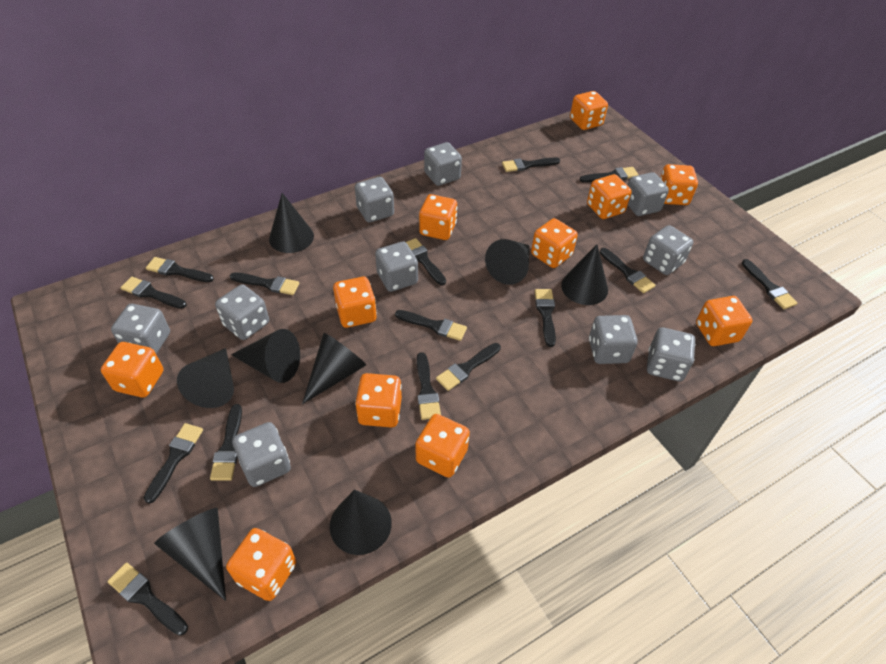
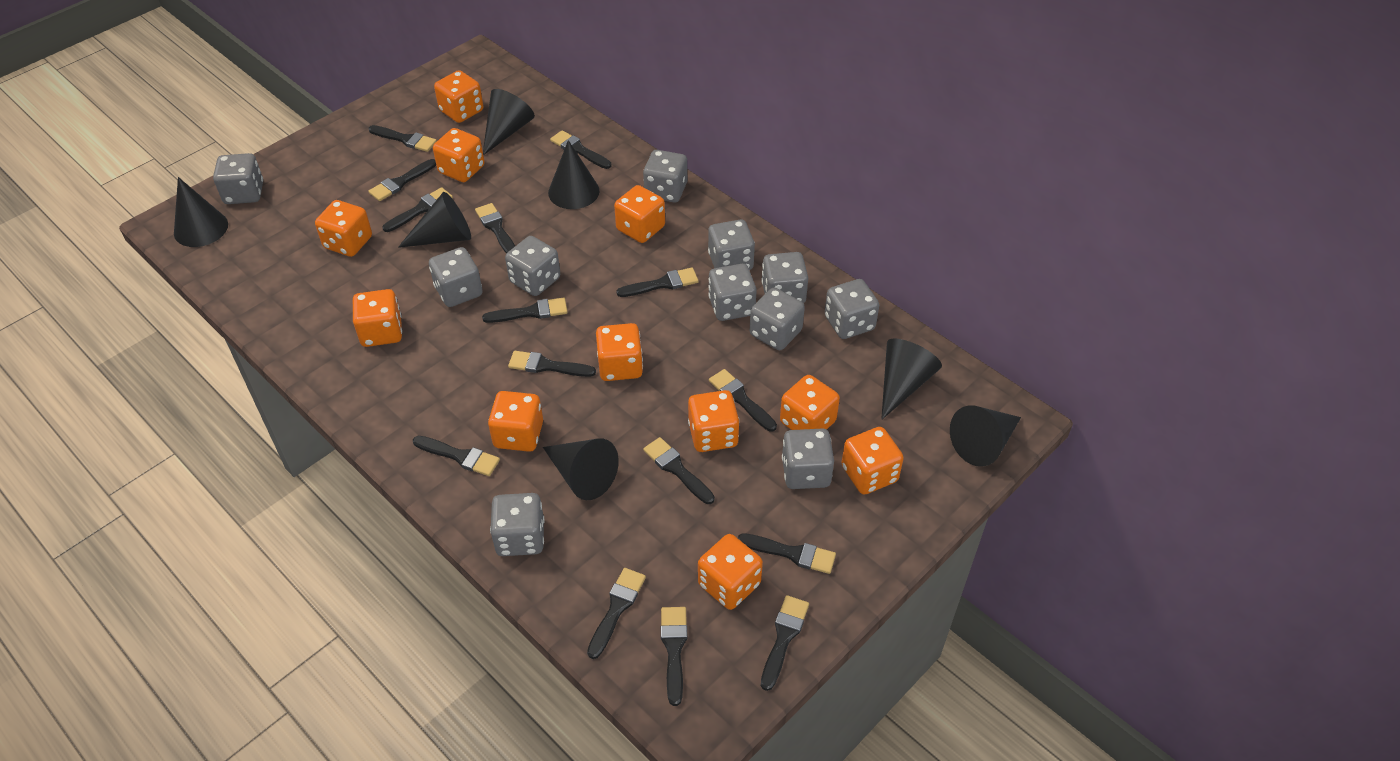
black cone: [154,508,226,601] [177,348,234,408] [231,329,300,383] [269,193,314,253] [302,333,366,404] [330,489,392,555] [485,239,529,285] [561,244,608,305] = 8 -> [174,177,228,247] [398,192,471,248] [483,89,535,155] [543,438,619,500] [548,140,600,209] [881,338,942,420] [950,405,1021,467] = 7
grey dice: [111,304,170,354] [215,284,269,340] [232,422,291,487] [355,177,394,223] [375,241,418,292] [424,142,462,186] [589,315,638,364] [628,172,669,216] [643,225,693,275] [647,327,695,382] = 10 -> [213,153,263,204] [429,247,483,307] [490,493,544,556] [505,236,560,296] [643,150,687,202] [708,219,755,270] [708,264,757,321] [750,288,805,350] [761,252,808,303] [782,428,834,489] [825,279,879,339] = 11

